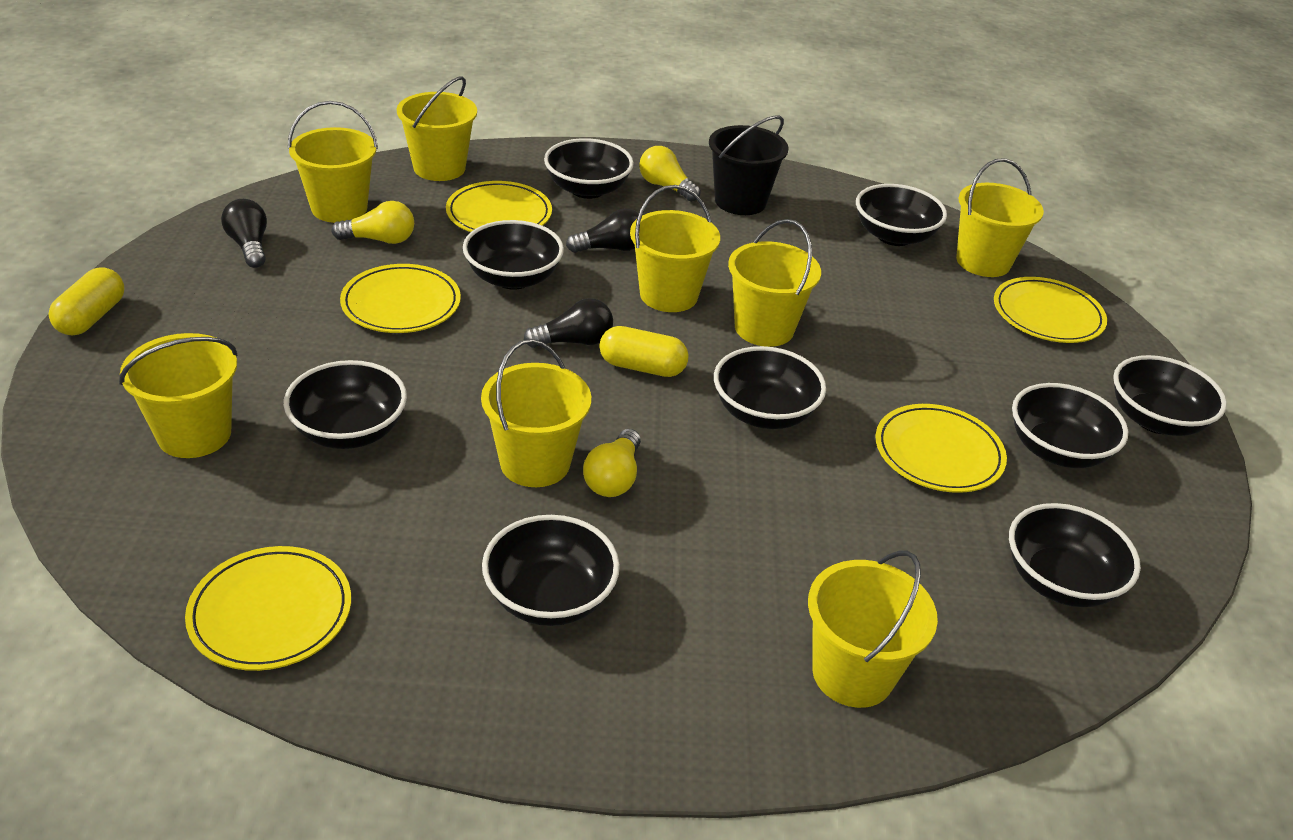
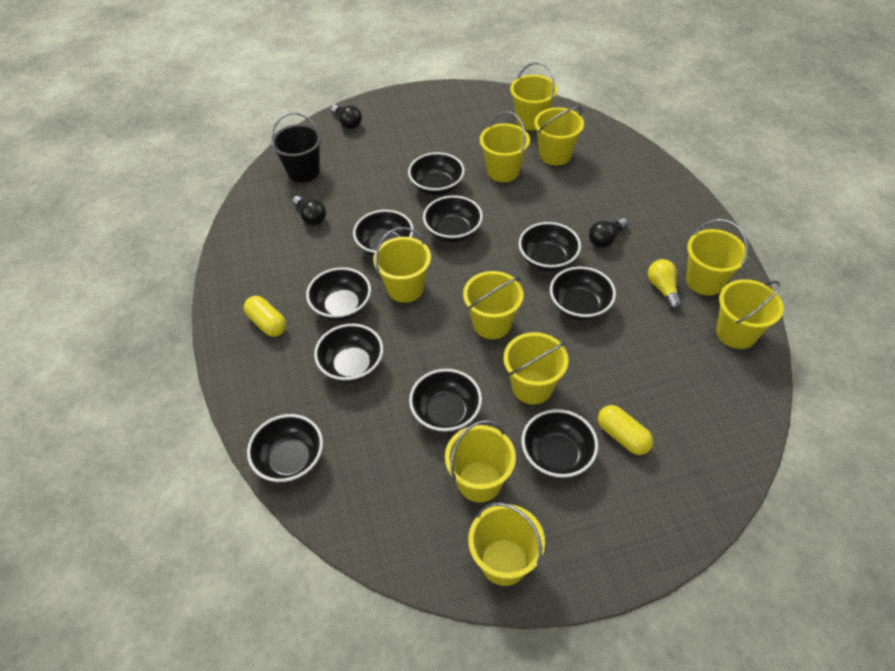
black bowl: [284,360,407,449] [463,220,564,290] [482,515,620,626] [544,138,634,199] [714,346,826,429] [856,184,947,246] [1009,503,1141,607] [1012,383,1128,468] [1113,355,1227,436] = 9 -> [247,414,323,483] [306,267,371,321] [314,324,383,382] [353,210,414,256] [408,152,465,195] [409,369,482,433] [423,195,483,242] [519,222,581,272] [522,409,598,478] [550,267,616,320] = 10
yellow bucket: [119,333,238,458] [288,101,378,223] [397,76,477,181] [481,339,591,487] [630,185,720,312] [728,219,821,347] [808,551,938,708] [956,158,1044,277] = 8 -> [373,227,431,303] [445,420,516,502] [463,271,524,339] [468,503,545,586] [480,112,530,182] [503,332,569,405] [510,62,558,130] [534,107,584,166] [686,219,748,296] [716,279,784,349] = 10
yellow light bulb: [331,201,414,244] [583,429,641,497] [639,146,701,202] = 3 -> [648,259,682,310] = 1
yellow plate: [185,546,351,671] [340,264,461,333] [446,181,552,232] [876,404,1007,493] [994,277,1107,343] = 5 -> none = 0

